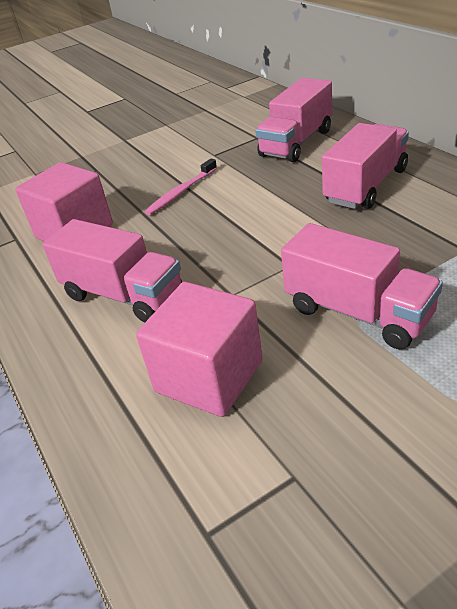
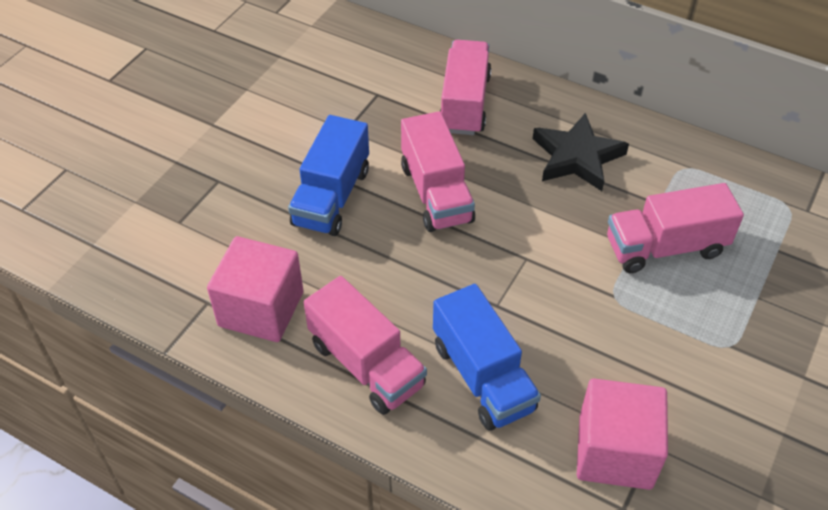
black star: none = 0 -> [533,113,629,191] = 1
blue truck: none = 0 -> [288,115,369,236] [433,284,541,431] = 2
pink toothbrush: [145,158,217,215] = 1 -> none = 0

